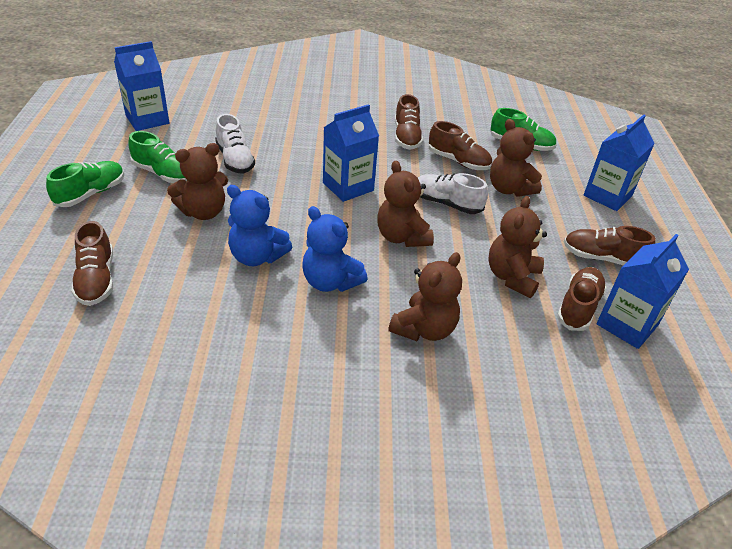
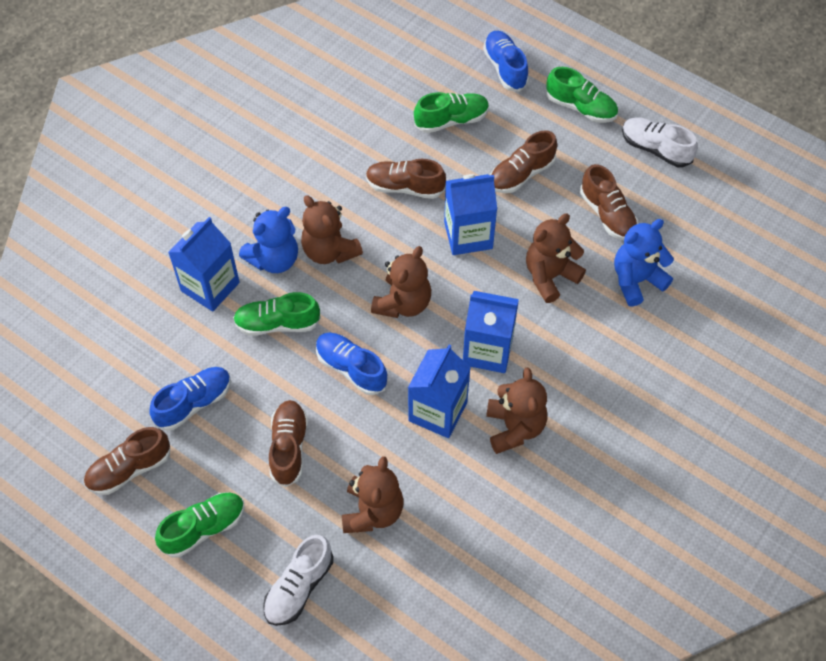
blue shoe: none = 0 -> [150,367,231,431] [316,332,388,395] [483,31,529,92] = 3
green shoe: [46,161,125,207] [128,131,187,183] [490,108,557,151] = 3 -> [155,493,245,558] [233,292,321,336] [414,92,489,133] [546,67,618,123] = 4

